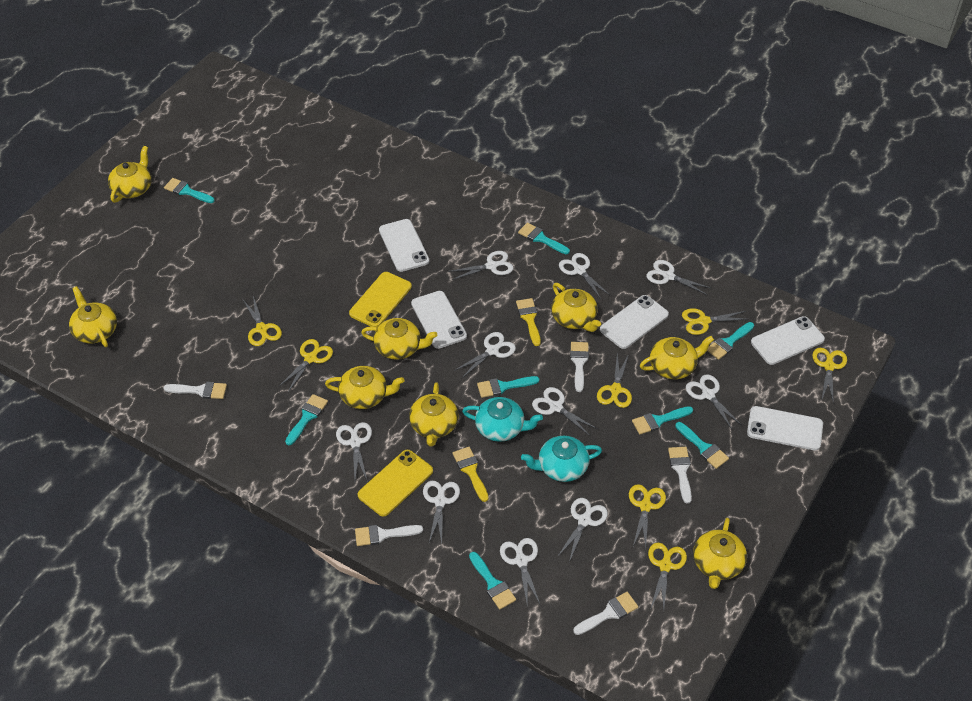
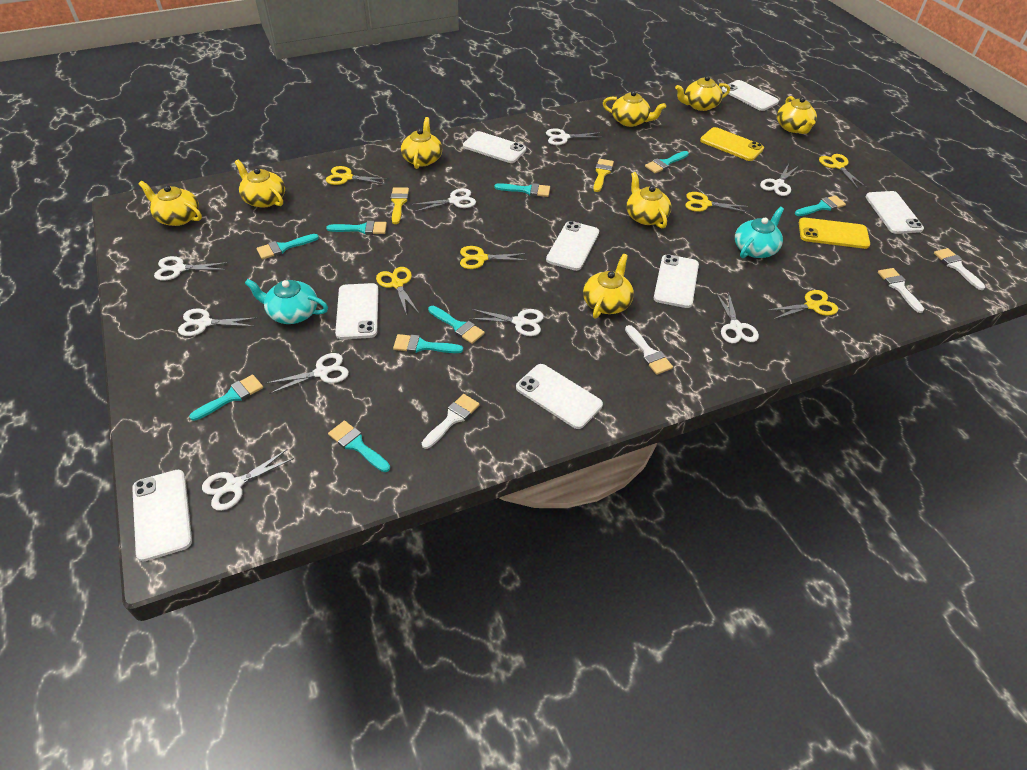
turquoise brush: [164,178,215,203] [285,394,328,445] [469,552,516,610] [477,376,540,398] [518,223,570,254] [632,406,693,435] [675,422,729,469] [707,322,754,360] = 8 -> [189,375,263,421] [257,234,319,259] [326,221,387,235] [328,421,390,472] [393,334,463,353] [428,306,485,344] [495,183,550,197] [645,151,689,173] [795,195,846,216] = 9
white brush: [163,382,227,399] [355,525,423,546] [570,342,589,392] [573,592,638,635] [668,447,692,504] = 5 -> [422,394,480,449] [625,325,673,375] [878,268,924,313] [934,248,985,290] = 4
white phone: [379,219,430,272] [411,291,467,349] [600,295,669,349] [747,406,823,451] [751,316,825,365] = 5 -> [132,470,192,561] [335,283,379,339] [463,131,526,163] [516,364,603,429] [546,221,599,271] [654,254,699,308] [722,80,779,111] [865,191,924,234] = 8
white scissors: [336,422,372,482] [423,481,460,544] [448,251,514,280] [454,332,516,378] [500,538,540,604] [532,387,598,436] [557,498,608,562] [559,253,611,300] [646,260,711,295] [686,375,741,429] = 10 -> [154,256,229,281] [178,309,256,336] [202,449,294,511] [265,353,349,394] [411,188,476,212] [469,309,544,336] [546,128,601,145] [716,292,759,343] [760,164,798,196] = 9
yellow scissors: [243,296,282,346] [278,339,333,392] [597,354,632,408] [629,484,666,548] [648,543,687,610] [682,308,748,335] [812,348,847,404] = 7 -> [326,166,389,185] [376,267,419,315] [460,246,528,269] [685,192,749,213] [769,290,838,319] [819,154,867,188] = 6

